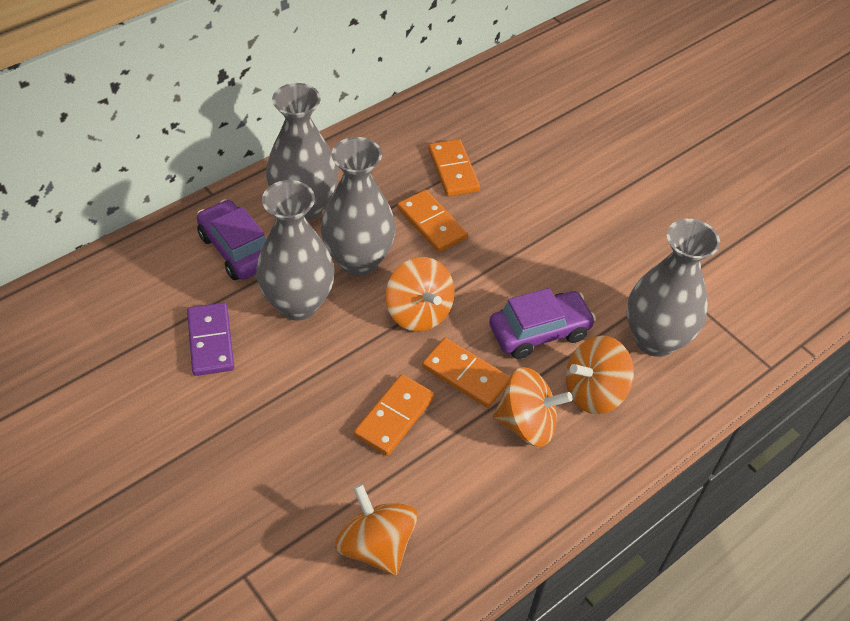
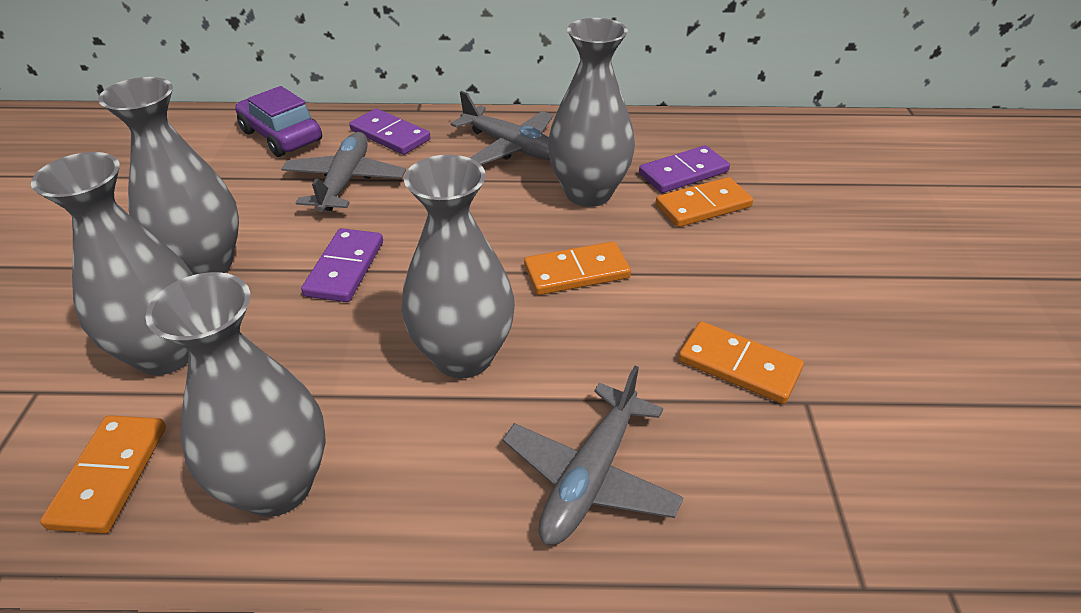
grey plane: none = 0 -> [281,132,406,212] [451,91,553,165] [503,366,684,545] = 3
grey vase: [256,180,334,320] [266,83,338,221] [321,137,396,276] [627,219,720,357] = 4 -> [31,152,194,375] [98,77,239,275] [145,272,326,517] [401,155,515,379] [548,18,635,207] = 5
orange spinning top: [335,484,418,576] [386,257,454,331] [493,367,572,447] [566,336,634,414] = 4 -> none = 0
purple car: [197,199,266,280] [489,288,596,359] = 2 -> [235,86,322,157] = 1
purple domino: [187,303,234,376] = 1 -> [301,228,383,302] [349,109,430,155] [639,145,730,193] = 3

